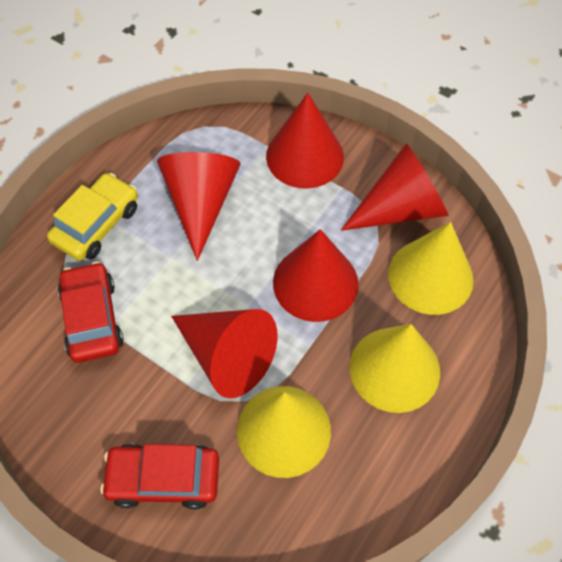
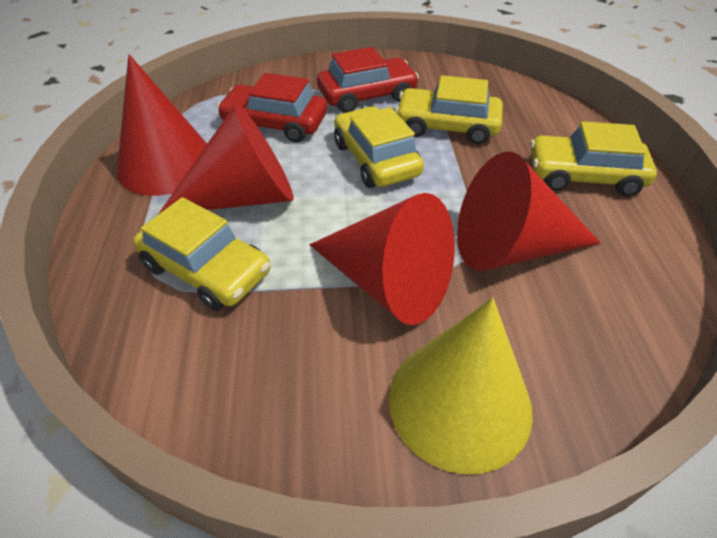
red cone: [157,152,241,261] [171,309,278,398] [266,93,344,189] [273,229,359,322] [341,143,449,231] = 5 -> [117,54,207,196] [159,103,294,214] [310,193,455,325] [457,152,601,271] = 4
yellow car: [47,173,138,261] = 1 -> [133,197,271,311] [334,106,424,188] [395,75,503,144] [530,121,657,197] = 4
yellow cone: [237,386,331,478] [350,324,440,413] [388,222,474,315] = 3 -> [389,298,533,475] = 1

